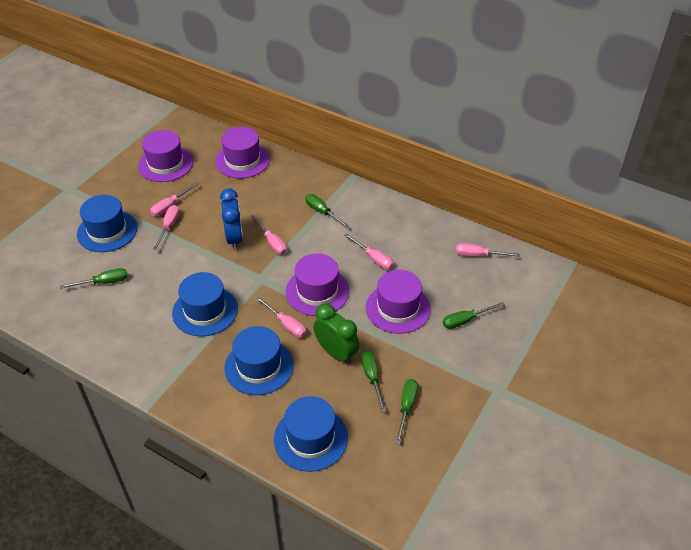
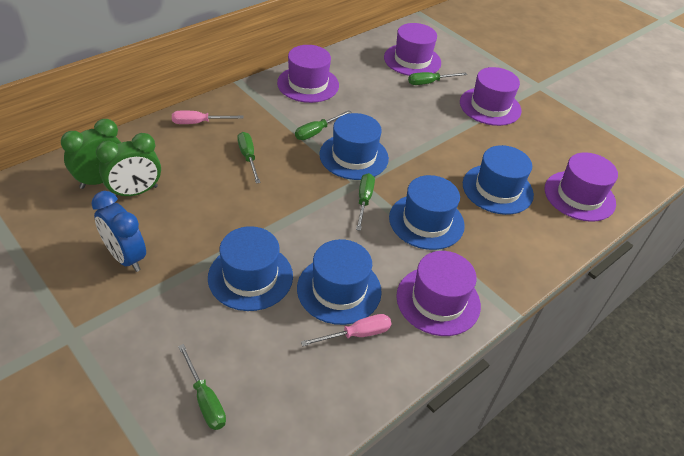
blue hat: [77,195,138,252] [172,272,238,337] [224,326,294,395] [274,396,348,472] = 4 -> [208,226,293,311] [297,239,382,325] [319,113,389,180] [389,175,465,250] [463,145,534,215] = 5
green clock: [313,303,359,365] = 1 -> [61,119,121,189] [96,133,161,197] = 2
pink screwdriver: [150,182,198,217] [153,205,180,250] [251,215,287,255] [256,297,307,338] [344,233,394,270] [456,243,520,257] = 6 -> [172,111,244,124] [301,314,392,346] = 2
purple hat: [138,130,193,182] [215,127,270,179] [285,253,349,316] [366,270,431,334] = 4 -> [277,45,339,103] [384,23,441,76] [396,251,481,336] [460,67,521,126] [545,152,618,222] = 5

